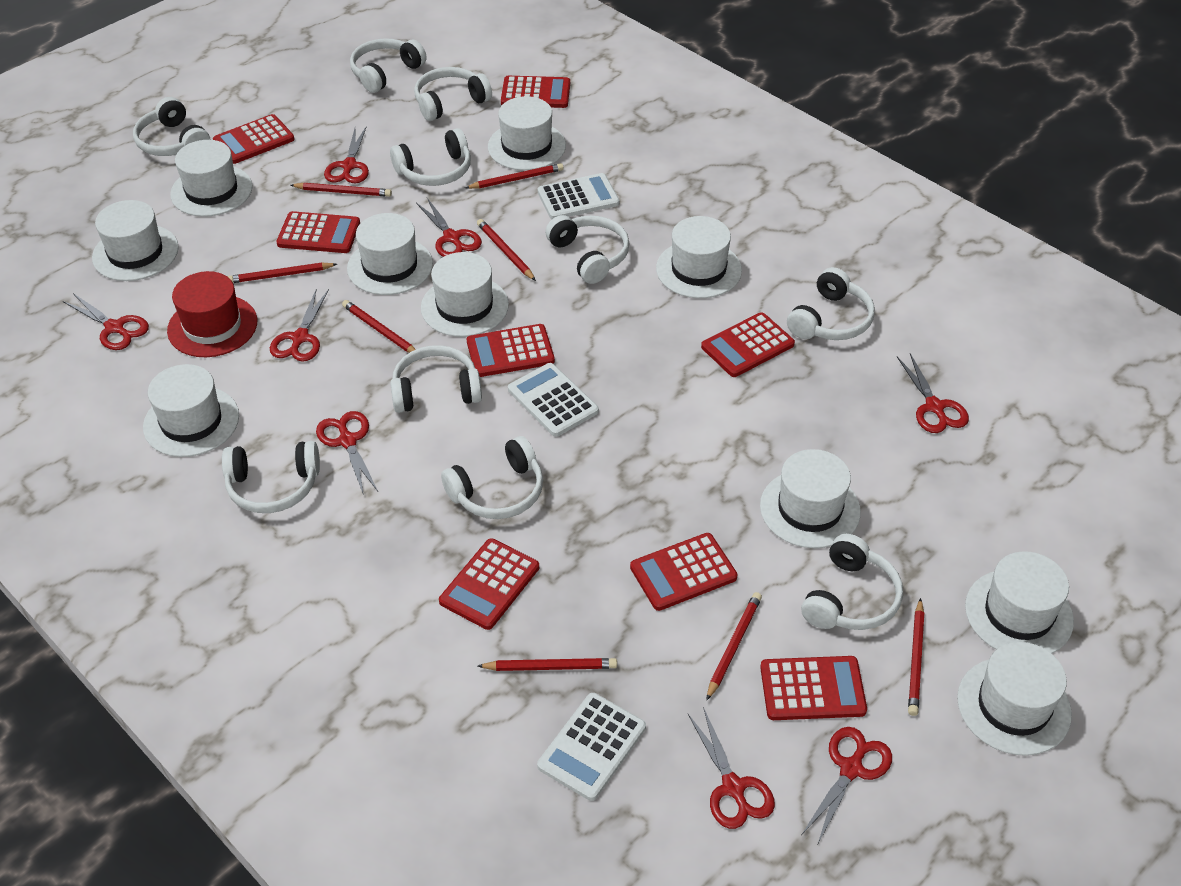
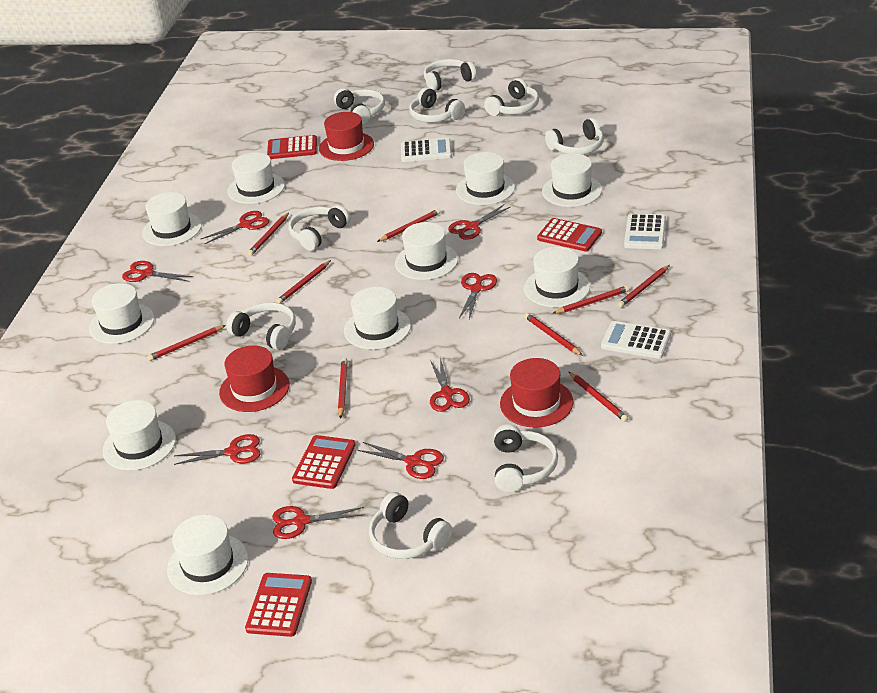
red calculator: [213,114,294,164] [276,211,360,253] [439,538,539,630] [467,324,555,377] [501,76,570,108] [630,533,737,611] [701,312,795,377] [760,656,867,720] = 8 -> [245,573,312,637] [267,135,317,159] [292,435,355,489] [537,218,602,251] = 4
red hat: [167,271,257,357] = 1 -> [219,346,289,412] [319,112,374,161] [500,358,574,428] = 3
red pencil: [227,263,337,283] [291,183,392,197] [342,300,416,353] [465,163,564,189] [477,219,536,281] [477,658,617,671] [706,592,762,700] [908,598,924,716] = 8 -> [147,325,226,361] [248,213,289,256] [276,260,331,304] [338,358,348,419] [377,209,441,242] [524,313,583,356] [552,286,630,314] [569,372,629,422] [618,265,670,307] = 9
white headphones: [133,97,210,156] [222,441,320,513] [350,38,427,93] [390,128,471,186] [390,345,482,413] [414,67,492,121] [441,436,543,519] [545,215,630,284] [787,267,875,340] [801,534,903,630] = 10 -> [226,302,296,350] [289,205,350,251] [334,88,385,125] [369,492,452,559] [409,87,465,122] [424,59,477,91] [484,78,539,116] [494,424,558,493] [545,118,604,155] = 9

